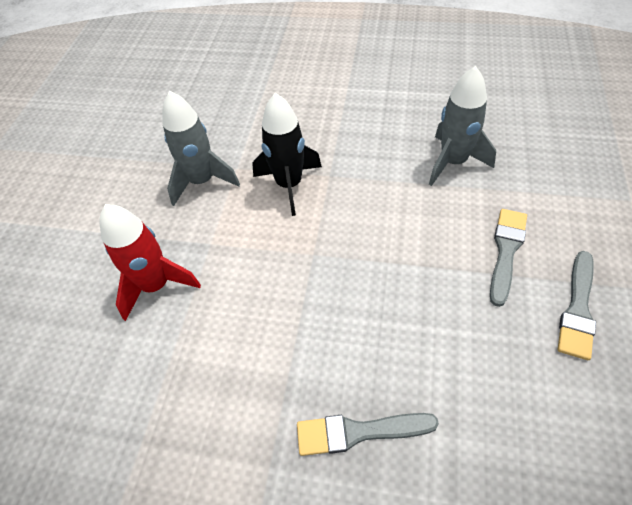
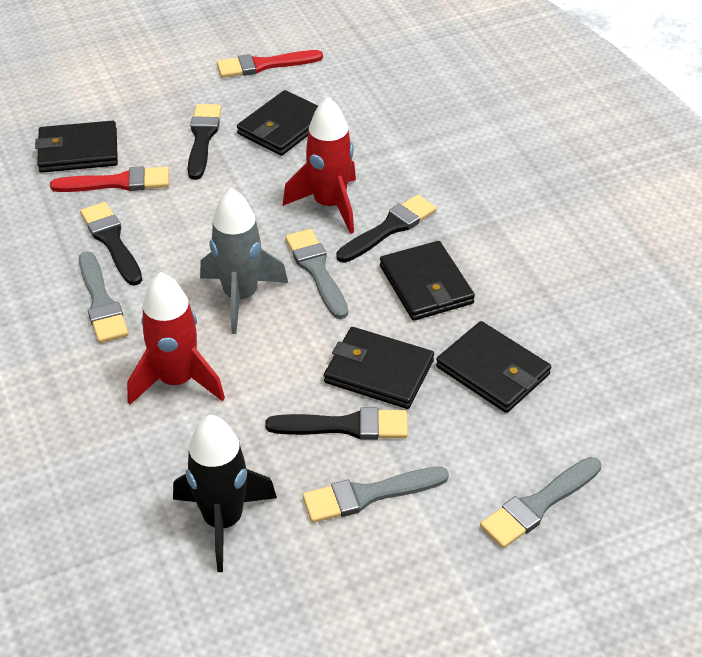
black brush: none = 0 -> [80,202,142,286] [188,104,222,180] [265,408,408,440] [336,195,437,263] = 4
black wallet: none = 0 -> [35,121,118,173] [237,90,318,156] [324,327,434,409] [380,241,475,321] [436,321,551,413] = 5
grey brush: [297,413,439,456] [490,209,527,307] [558,251,596,360] = 3 -> [79,251,129,343] [285,229,348,319] [303,467,449,523] [480,457,601,548] = 4
grey rocket: [162,91,240,206] [429,66,496,186] = 2 -> [200,188,288,334] = 1
red brush: none = 0 -> [50,166,169,192] [217,50,323,78] = 2
red rocket: [99,204,201,321] = 1 -> [127,272,225,405] [283,97,356,234] = 2

